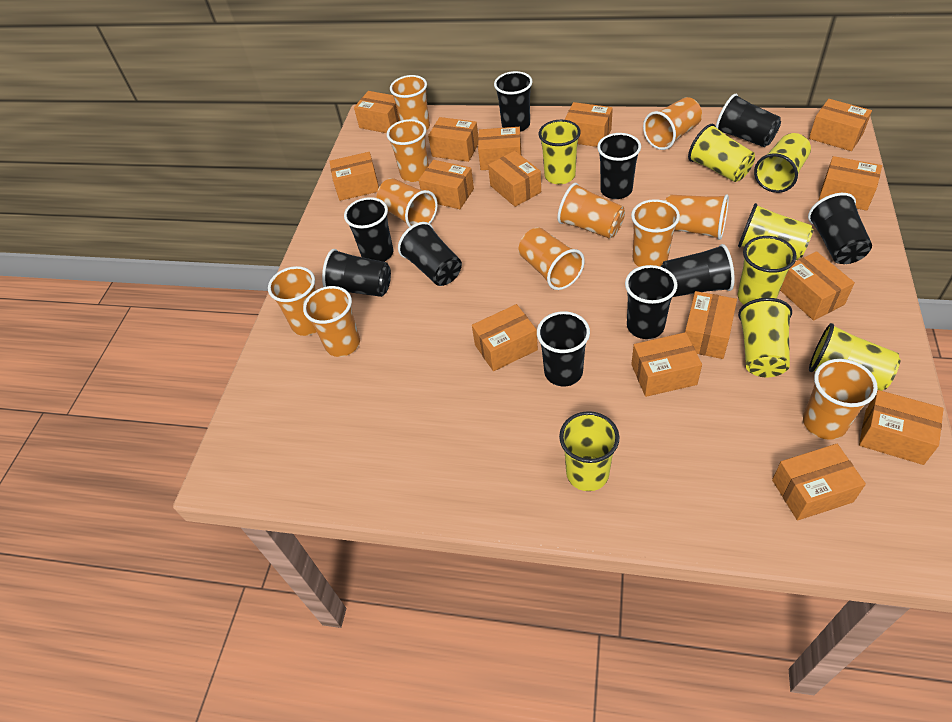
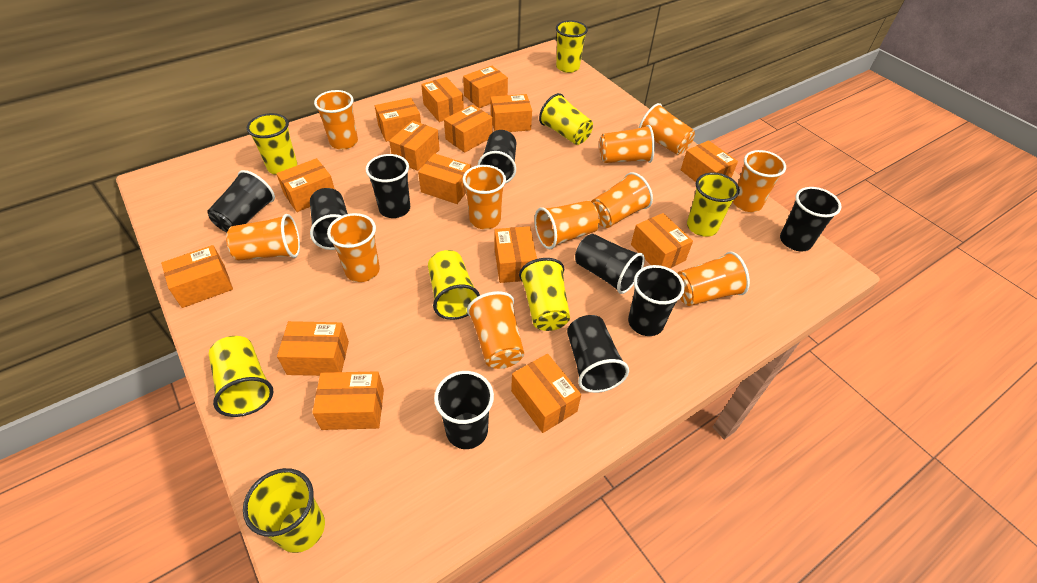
black cup: [322,249,391,297] [344,197,393,262] [398,222,462,286] [494,71,532,132] [537,311,590,386] [597,133,641,199] [625,265,678,339] [661,244,735,297] [716,94,781,147] [808,193,872,264] = 10 -> [207,170,275,232] [310,188,348,250] [365,154,410,218] [434,371,494,449] [478,130,516,183] [567,315,629,393] [575,234,645,294] [628,265,685,336] [780,187,841,252] = 9

